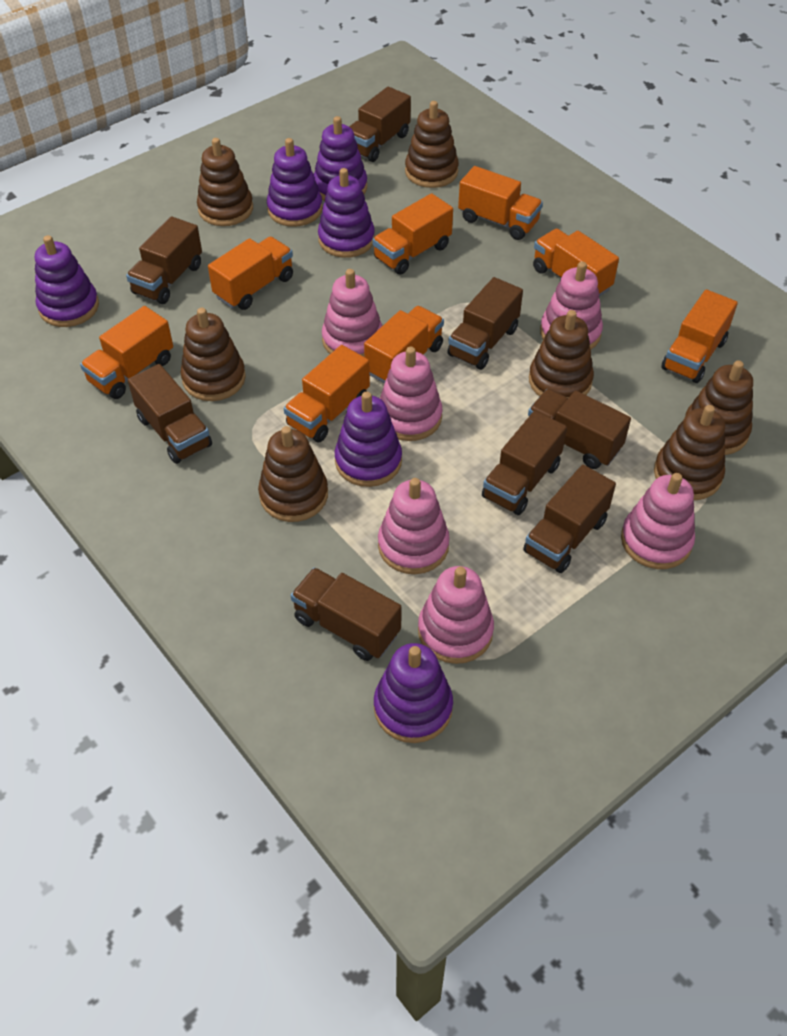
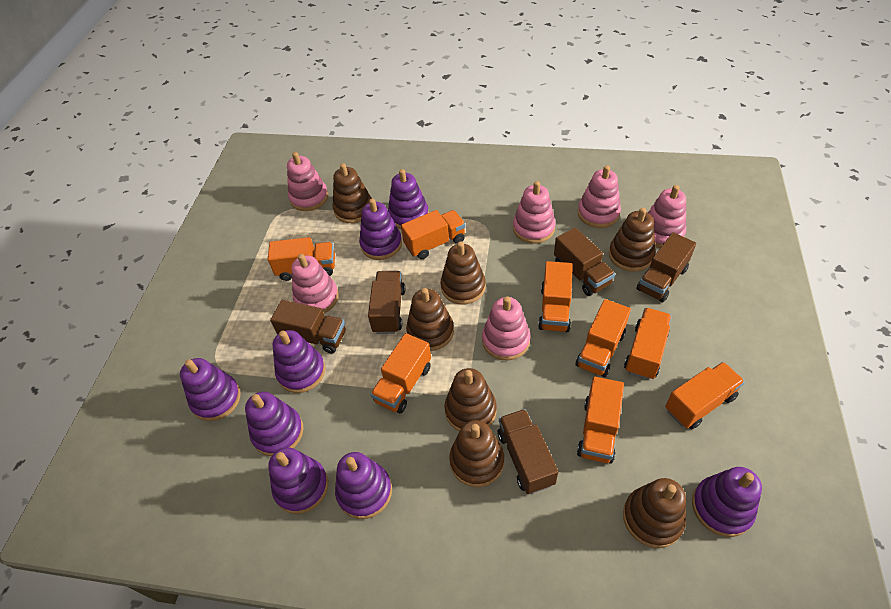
brown truck: [126,216,202,304] [128,364,212,464] [291,567,402,661] [349,87,411,162] [447,277,523,370] [482,411,567,515] [523,465,616,573] [528,389,631,469] = 8 -> [270,300,346,354] [368,271,405,334] [498,409,558,494] [554,227,615,296] [637,232,696,302] = 5
purple stacking toy: [35,235,99,327] [267,138,323,227] [314,116,367,201] [318,168,375,258] [335,391,402,487] [374,643,453,743] = 6 -> [180,358,241,421] [245,392,303,456] [268,447,328,514] [273,330,325,393] [335,452,392,519] [359,199,402,260] [388,169,429,229] [692,467,762,537] = 8

